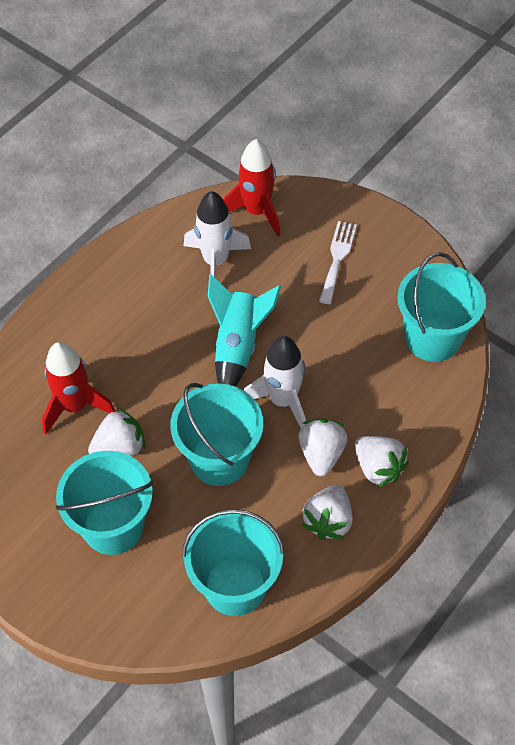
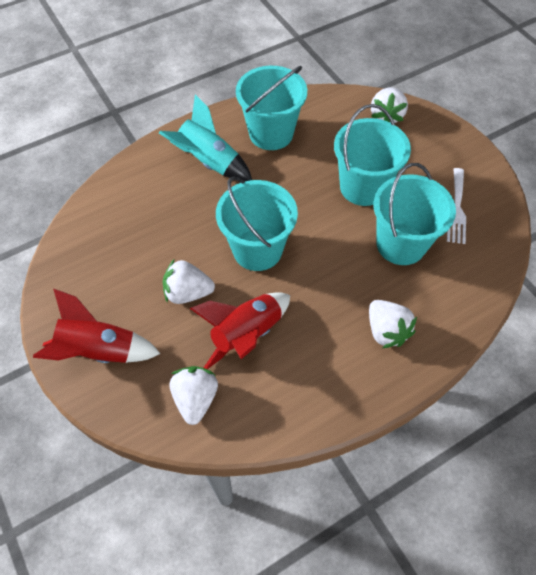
white rocket: [184,191,251,277] [244,336,306,429] = 2 -> none = 0

